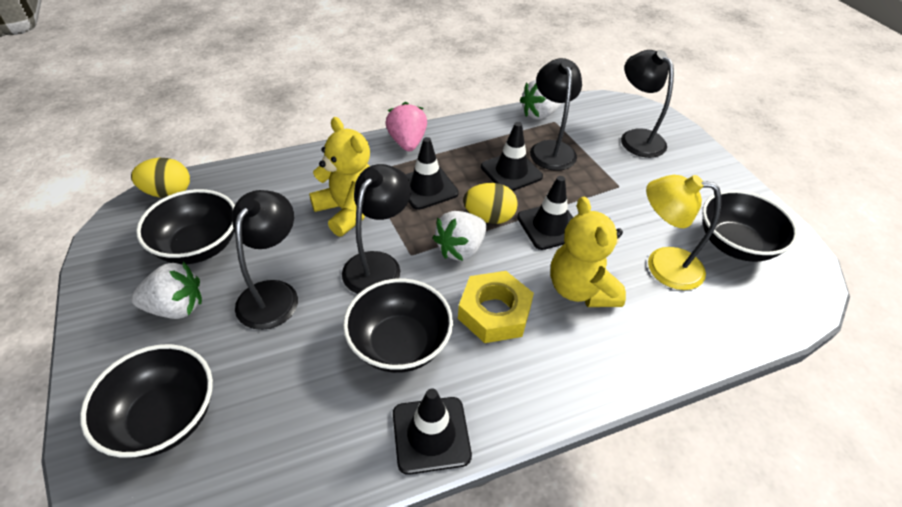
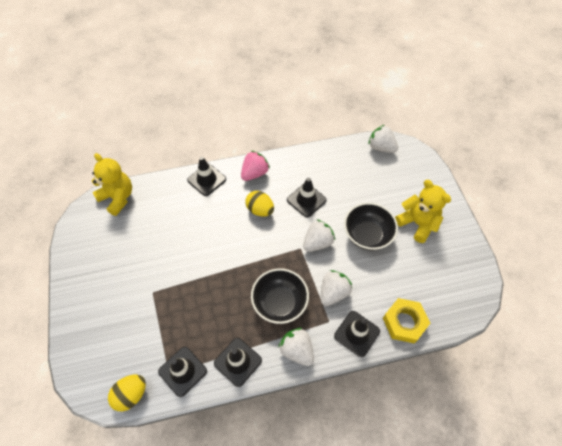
black bowl: [80,344,213,458] [136,189,235,264] [343,278,453,373] [702,190,798,262] = 4 -> [251,268,309,324] [344,203,398,250] = 2
black lamp: [232,190,298,330] [342,164,411,294] [530,58,582,171] [621,50,674,158] = 4 -> none = 0
black traffic cone: [393,388,472,475] [405,137,459,210] [481,122,543,191] [517,176,573,250] = 4 -> [158,347,207,397] [187,157,226,196] [214,338,262,387] [287,178,327,218] [334,311,380,357] = 5
white strawberry: [131,262,202,319] [432,211,487,261] [520,80,562,120] = 3 -> [278,328,314,366] [303,219,335,252] [321,270,352,306] [368,125,398,153] = 4
yellow lamp: [646,175,721,290] = 1 -> none = 0

